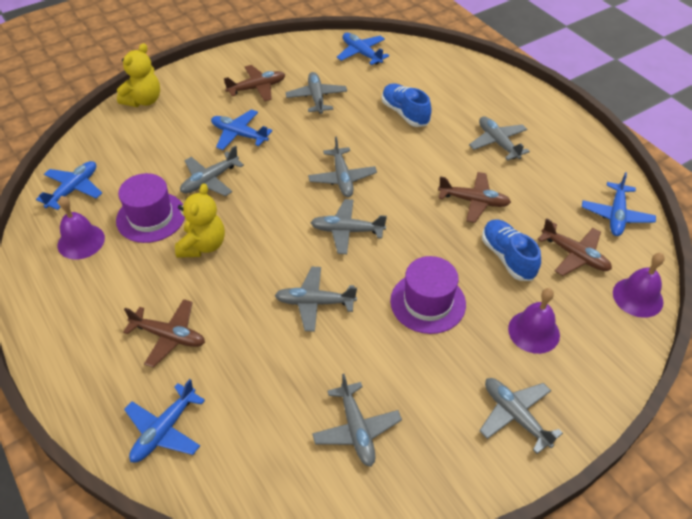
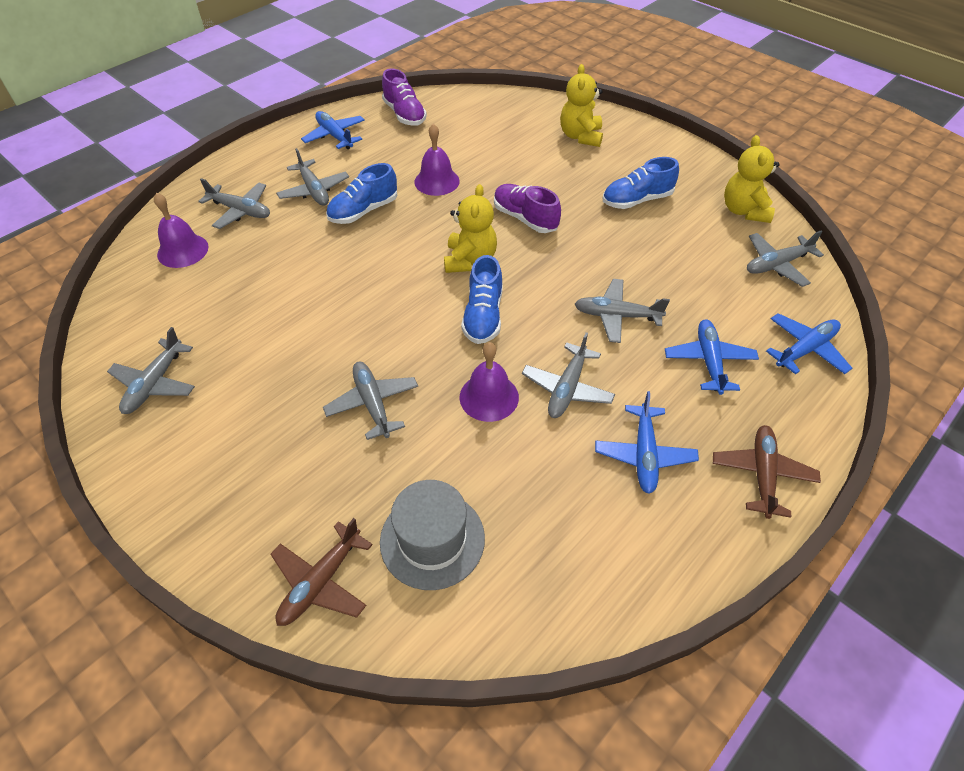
blue plane: [36,161,102,210] [124,379,205,463] [211,109,272,150] [337,33,389,65] [582,172,656,236] = 5 -> [301,111,365,149] [595,391,699,494] [665,319,759,395] [766,313,852,375] = 4
blue shoe: [382,83,432,127] [482,219,541,281] = 2 -> [326,163,397,224] [461,255,503,344] [603,157,679,209] = 3
brown plane: [123,299,205,368] [224,65,285,102] [438,172,511,223] [537,218,612,276] = 4 -> [270,518,373,626] [713,425,821,519] = 2
grey hat: none = 0 -> [380,480,485,590] = 1
grey plane: [180,146,244,196] [275,267,357,332] [286,72,347,114] [308,137,377,197] [310,199,387,254] [312,374,402,467] [469,117,530,160] [479,378,563,454] = 8 -> [107,327,195,414] [198,178,270,229] [276,148,349,206] [323,362,418,440] [522,333,615,418] [575,279,670,343] [747,231,824,287] = 7
purple hat: [116,173,185,243] [390,256,466,334] = 2 -> none = 0
purple shoe: none = 0 -> [382,68,427,126] [494,184,561,233] = 2
yellow teddy bear: [117,43,160,107] [175,183,225,258] = 2 -> [444,184,497,273] [560,64,603,147] [724,135,780,223] = 3

